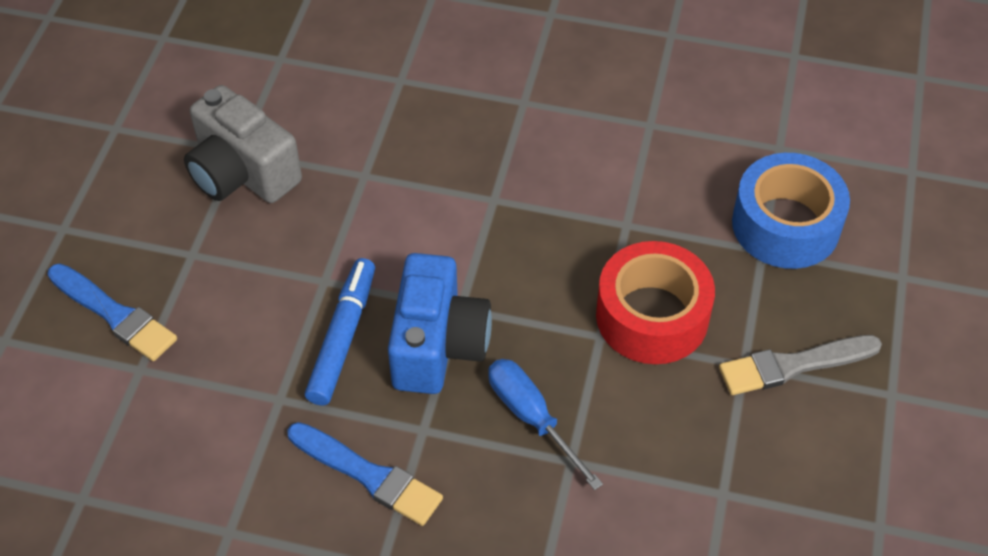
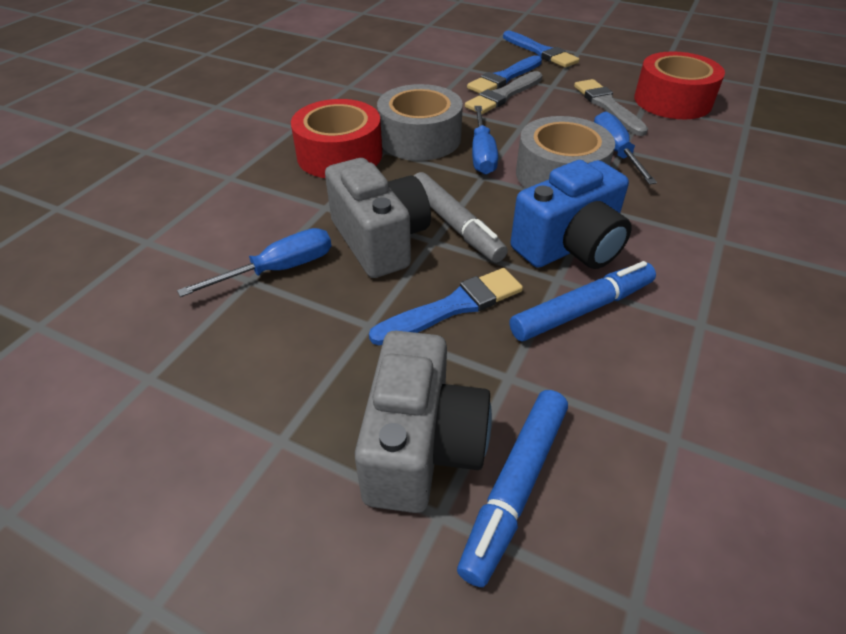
blue brush: [47,264,177,361] [287,422,443,526] = 2 -> [369,268,523,345] [467,55,542,93] [503,31,579,68] = 3
blue marker: [305,258,375,406] = 1 -> [457,390,568,587] [509,261,656,341] = 2
blue screwdriver: [488,359,603,490] = 1 -> [177,228,331,297] [472,106,498,175] [594,111,657,184] = 3
blue tape: [732,153,850,269] = 1 -> none = 0
grey brush: [719,335,882,395] = 1 -> [465,71,543,114] [574,79,648,136] = 2
grey camera: [184,85,302,203] = 1 -> [325,158,431,278] [355,331,492,513] = 2
grey marker: none = 0 -> [414,172,508,263] = 1
grey tape: none = 0 -> [377,84,463,161] [516,116,615,188] = 2
red tape: [596,241,715,364] = 1 -> [291,99,382,178] [634,51,725,119] = 2

